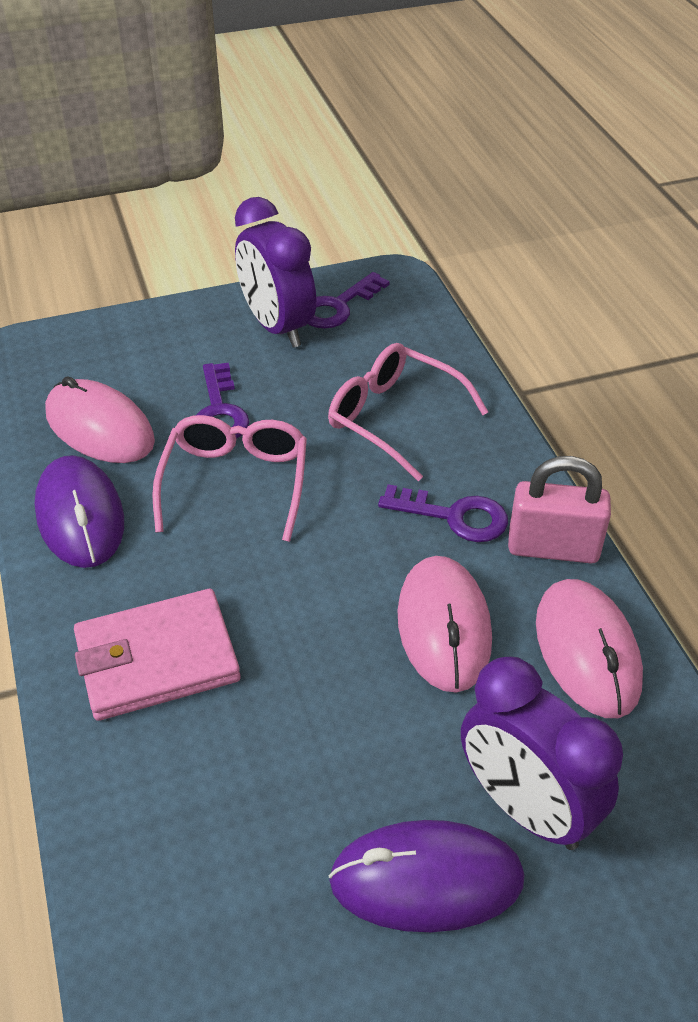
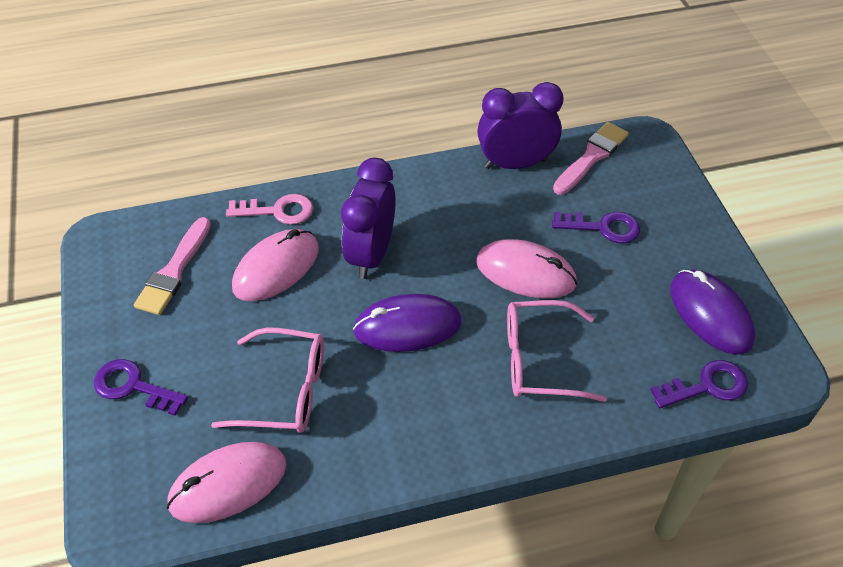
pink brush: none = 0 -> [134,217,211,315] [553,122,629,195] = 2
pink key: none = 0 -> [226,194,313,225] = 1
pink padlock: [508,456,611,563] = 1 -> none = 0
pink wallet: [74,589,241,721] = 1 -> none = 0

